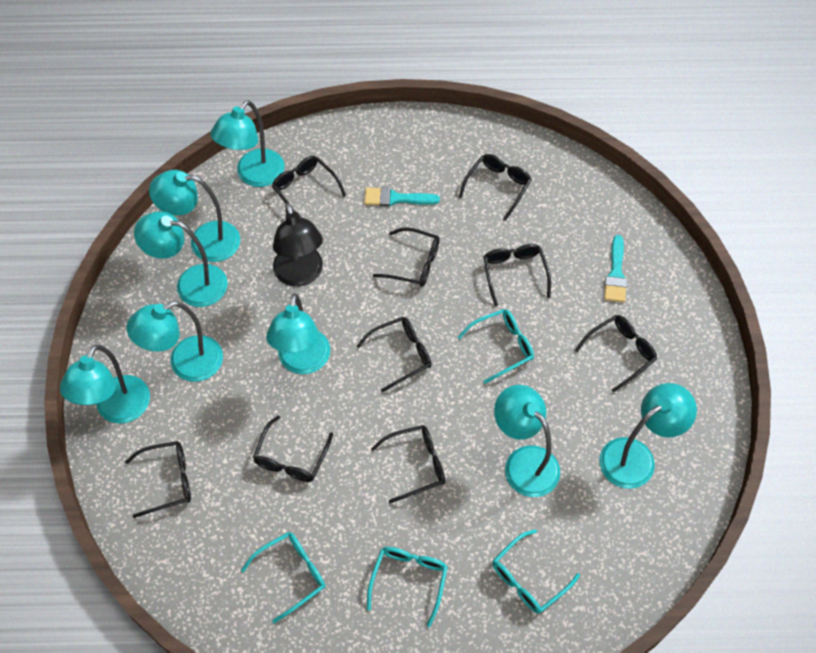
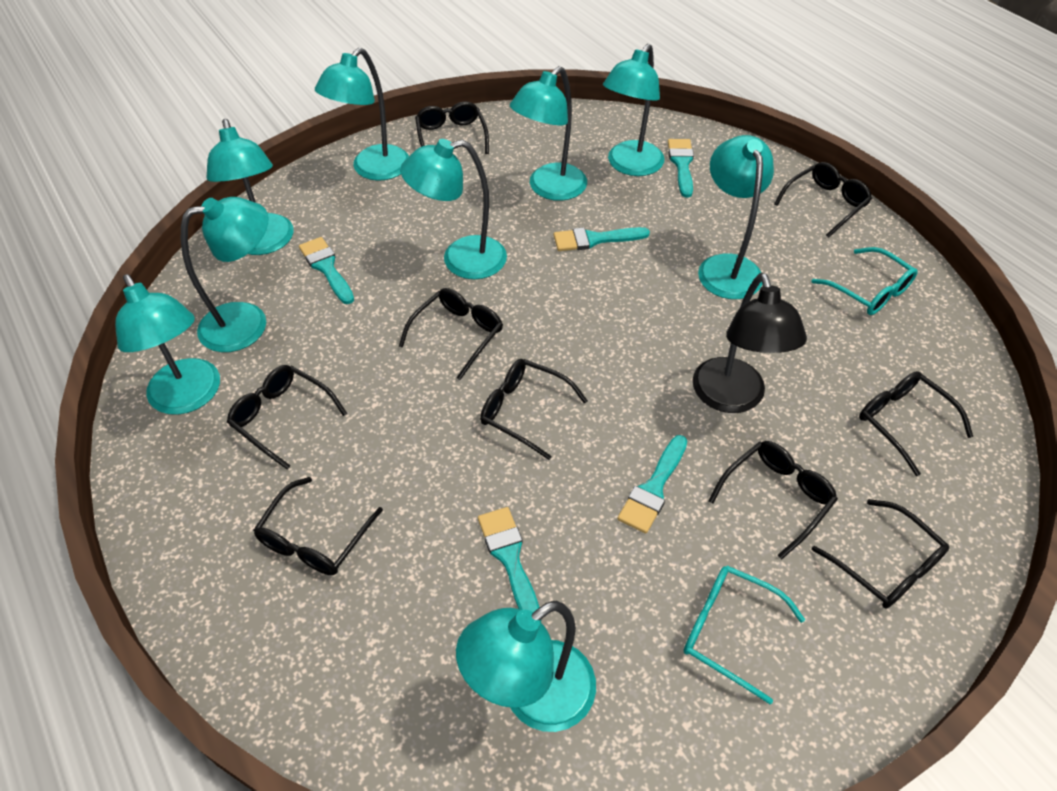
turquoise brush: [364,187,440,207] [604,235,627,302] = 2 -> [299,237,354,304] [478,507,541,622] [554,227,650,251] [617,435,687,533] [668,139,694,198] = 5
turquoise glasses: [241,532,326,623] [367,547,448,627] [457,309,534,384] [492,529,580,614] = 4 -> [683,566,805,704] [811,247,918,315] = 2
turquoise lamp: [60,345,150,424] [126,301,223,382] [134,211,228,307] [149,170,240,262] [211,100,285,187] [266,293,330,374] [494,385,560,497] [599,383,697,489] = 8 -> [115,274,220,415] [181,197,268,352] [206,119,294,255] [315,48,409,181] [400,139,507,279] [456,601,596,732] [510,66,587,201] [603,44,664,176] [698,135,774,299] = 9

